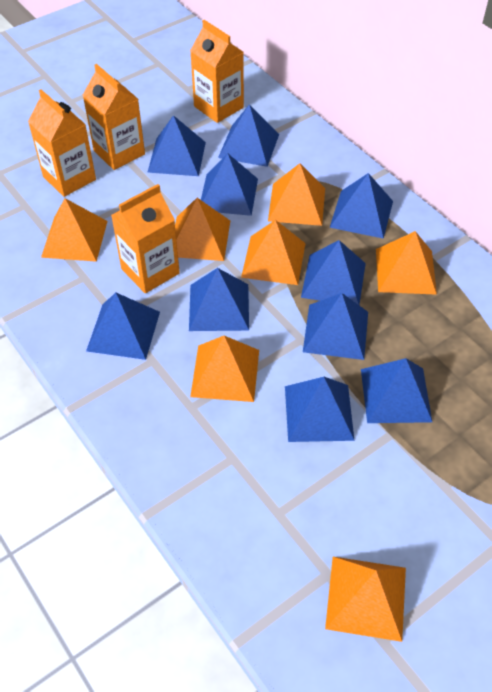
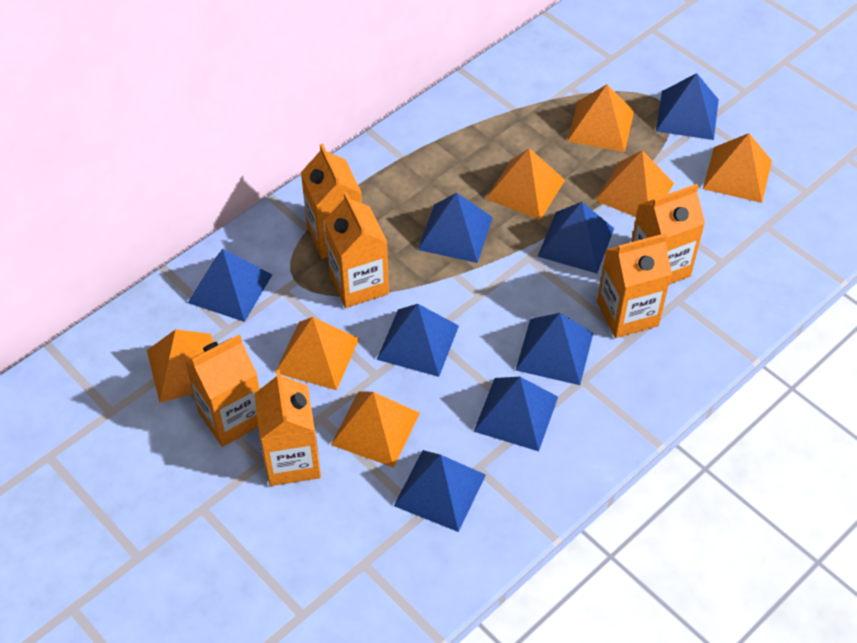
blue pyramid: [86,293,160,360] [148,115,206,176] [189,268,249,331] [201,153,258,216] [218,104,279,167] [285,377,355,442] [301,240,366,305] [303,293,368,360] [330,173,393,239] [361,358,432,423] = 10 -> [188,249,272,322] [377,304,459,377] [394,450,486,532] [418,193,493,263] [474,377,558,451] [516,313,593,385] [537,202,614,273] [656,73,719,140] = 8
orange carton: [28,90,96,197] [83,64,145,170] [111,184,180,293] [190,20,244,123] = 4 -> [185,334,260,447] [254,369,321,486] [301,144,362,259] [324,192,389,308] [597,233,672,338] [631,184,705,284] = 6

